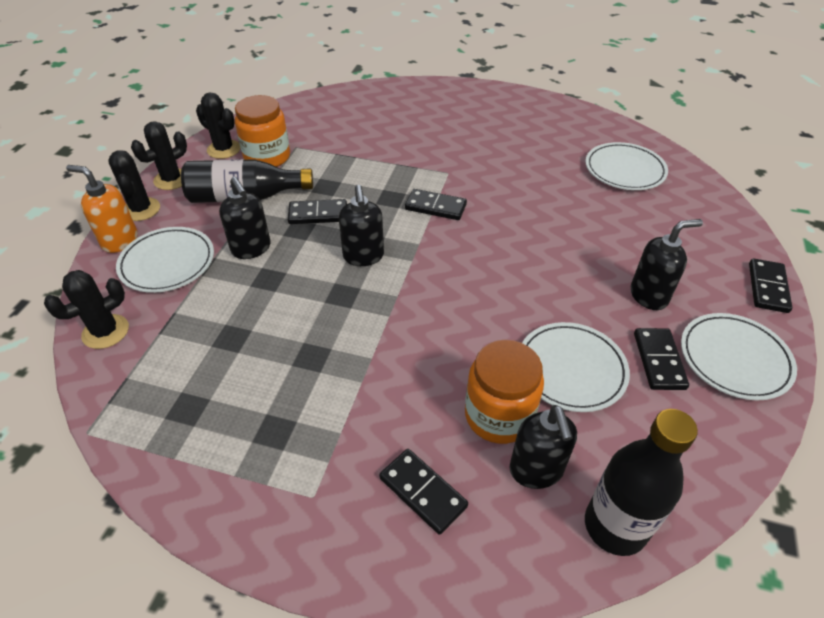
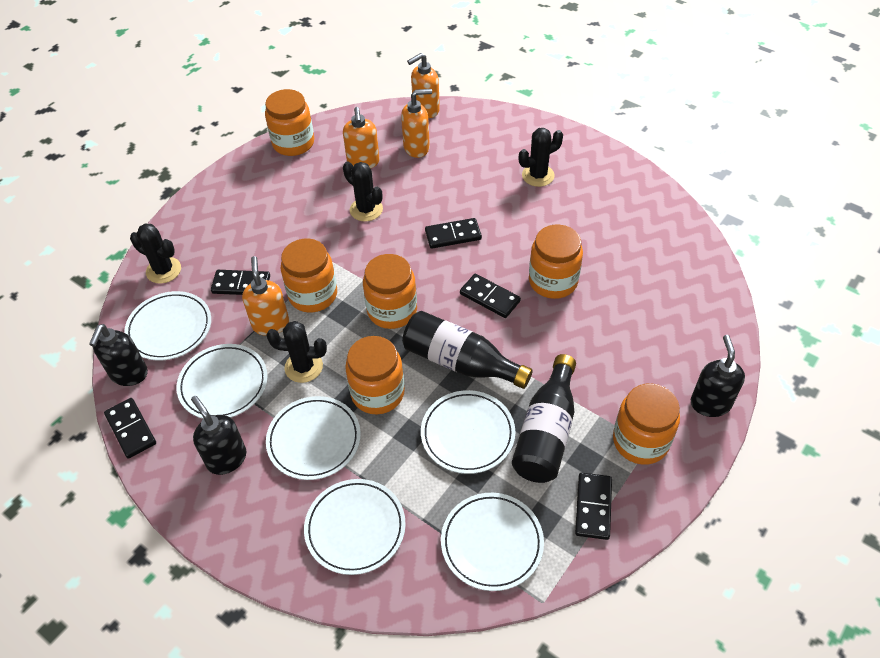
black soap dispenser: [219,177,271,259] [339,185,384,266] [510,405,577,489] [631,219,703,310] = 4 -> [89,324,148,386] [191,396,246,475] [691,335,745,417] = 3
orange jar: [235,95,290,167] [465,340,544,444] = 2 -> [265,89,314,156] [280,238,337,313] [345,336,405,414] [363,254,417,329] [529,225,583,299] [613,383,680,465] = 6
orange soap dispenser: [66,165,138,253] = 1 -> [242,256,289,336] [343,107,380,169] [401,89,432,158] [407,53,440,118] = 4
white plate: [116,227,214,293] [522,322,630,412] [585,142,668,190] [681,313,797,400] = 4 -> [124,291,211,361] [176,344,267,419] [266,396,361,480] [304,479,406,575] [421,390,515,474] [441,493,544,591] = 6

